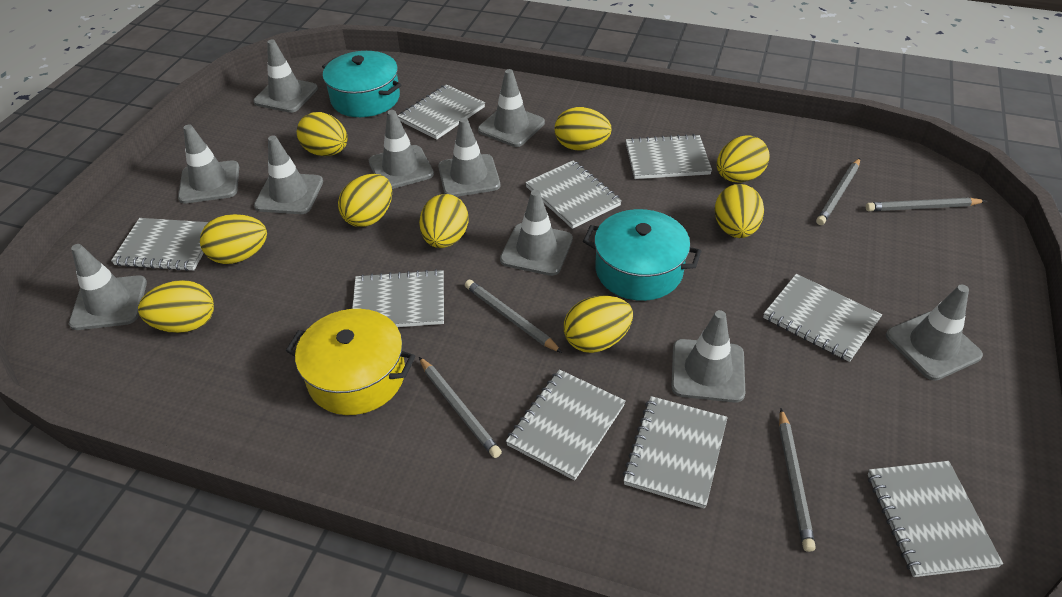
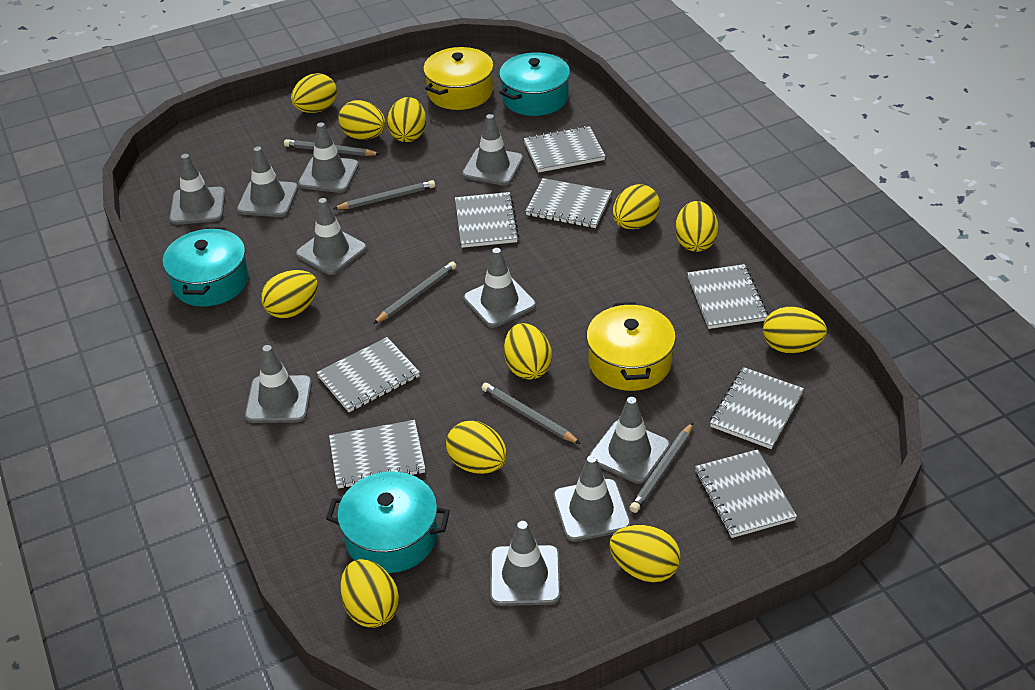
grey notebook: [111,218,209,271] [352,269,444,327] [398,84,485,140] [506,369,626,480] [525,160,622,229] [623,396,728,509] [626,134,712,179] [763,274,882,362] [868,461,1003,577] = 9 -> [316,337,420,412] [329,420,425,489] [455,192,519,248] [524,126,605,173] [525,178,612,228] [687,264,768,329] [695,449,797,538] [710,367,804,449] = 8
turquoise pot: [322,51,402,117] [583,209,701,301] = 2 -> [163,227,249,307] [326,472,450,573] [499,52,570,116] = 3
yellow egg: [138,280,214,333] [200,214,267,264] [297,112,348,156] [338,174,392,227] [419,194,468,248] [555,107,612,151] [564,296,633,353] [715,184,764,238] [717,135,770,183] = 9 -> [261,270,318,318] [291,73,337,113] [338,100,386,140] [340,559,399,628] [387,97,426,142] [446,421,507,474] [504,323,552,380] [609,525,681,582] [613,184,660,229] [675,201,718,252] [763,307,827,353] = 11
yellow pot: [286,309,415,415] = 1 -> [423,47,494,110] [586,302,676,391] = 2

